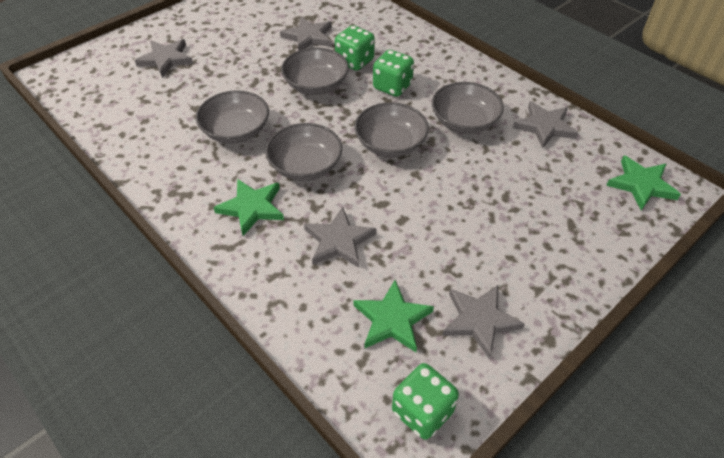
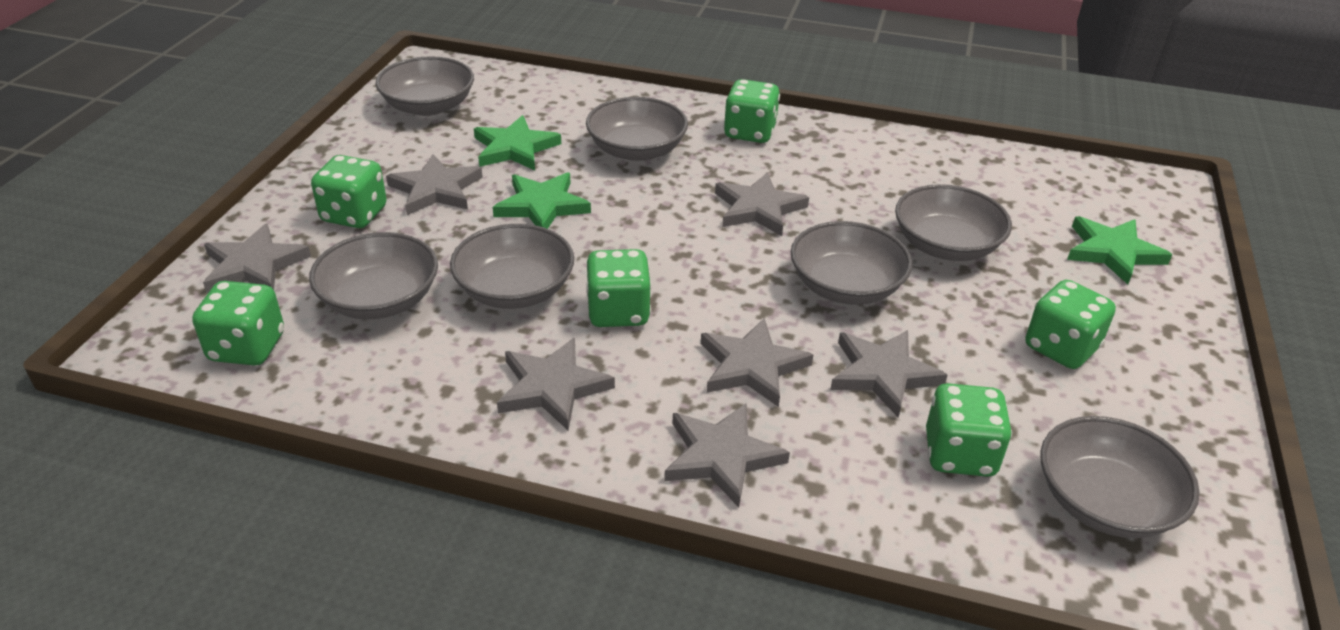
green dice: [335,25,375,71] [373,50,414,97] [392,363,459,440] = 3 -> [192,281,284,365] [311,155,387,228] [586,249,651,327] [724,79,780,143] [926,383,1012,477] [1025,280,1116,369] = 6
grey bowl: [196,90,269,144] [265,123,342,181] [281,48,349,95] [354,102,429,157] [432,82,504,134] = 5 -> [309,232,438,319] [375,56,474,116] [450,224,574,309] [586,97,688,161] [791,221,913,305] [895,184,1012,261] [1040,416,1200,538] = 7
grey star: [135,39,193,78] [280,16,332,51] [304,207,377,268] [442,285,525,359] [513,101,578,149] = 5 -> [203,223,311,293] [386,154,483,215] [497,338,615,430] [664,403,790,508] [701,318,813,407] [715,173,809,236] [830,330,948,418] = 7

